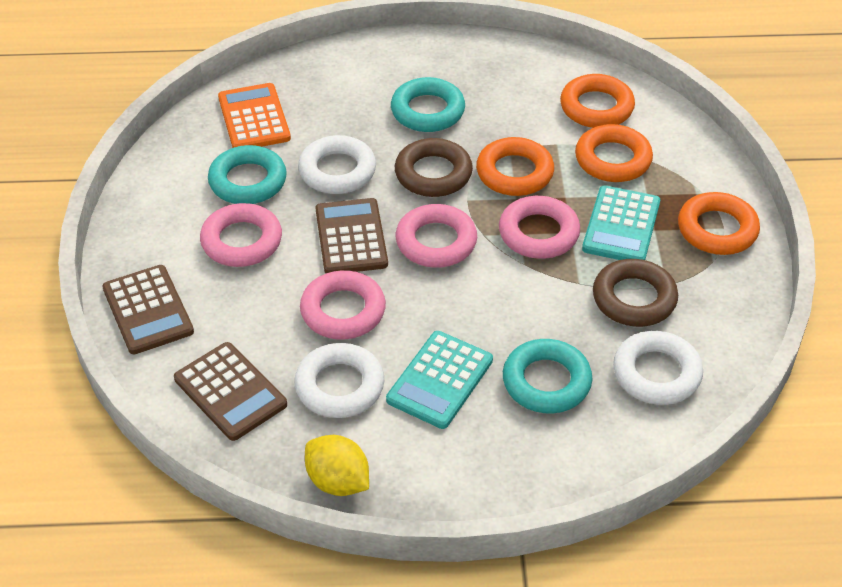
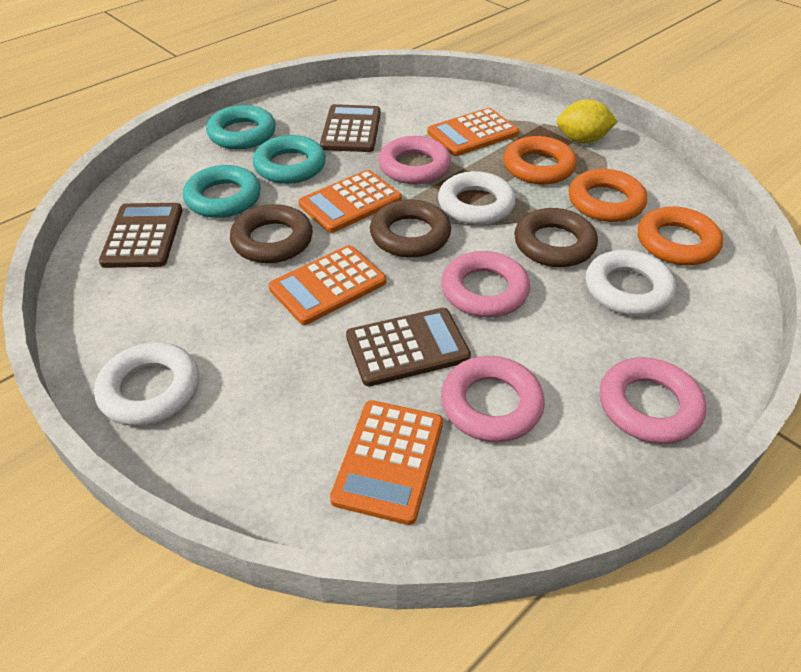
brown ring: [395,138,473,197] [593,259,678,327] = 2 -> [230,204,313,263] [370,199,451,258] [514,208,598,267] = 3
orange calculator: [218,83,291,148] = 1 -> [269,245,386,325] [299,170,402,233] [330,400,443,525] [427,108,519,156] = 4
orange ring: [476,137,554,196] [560,74,635,128] [575,124,653,182] [678,192,760,255] = 4 -> [503,136,577,185] [569,169,647,222] [638,206,723,265] = 3
turquoise calculator: [386,331,493,429] [582,185,660,260] = 2 -> none = 0

